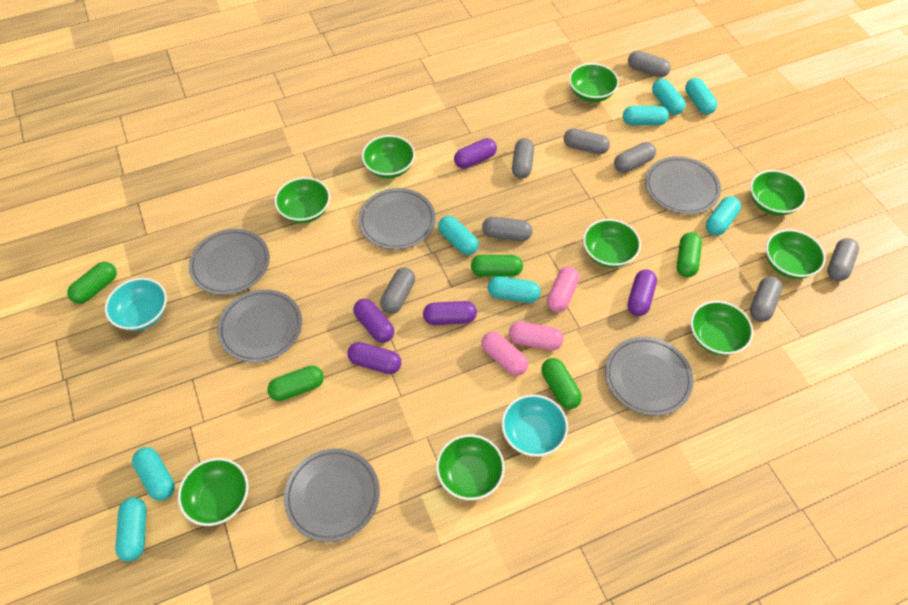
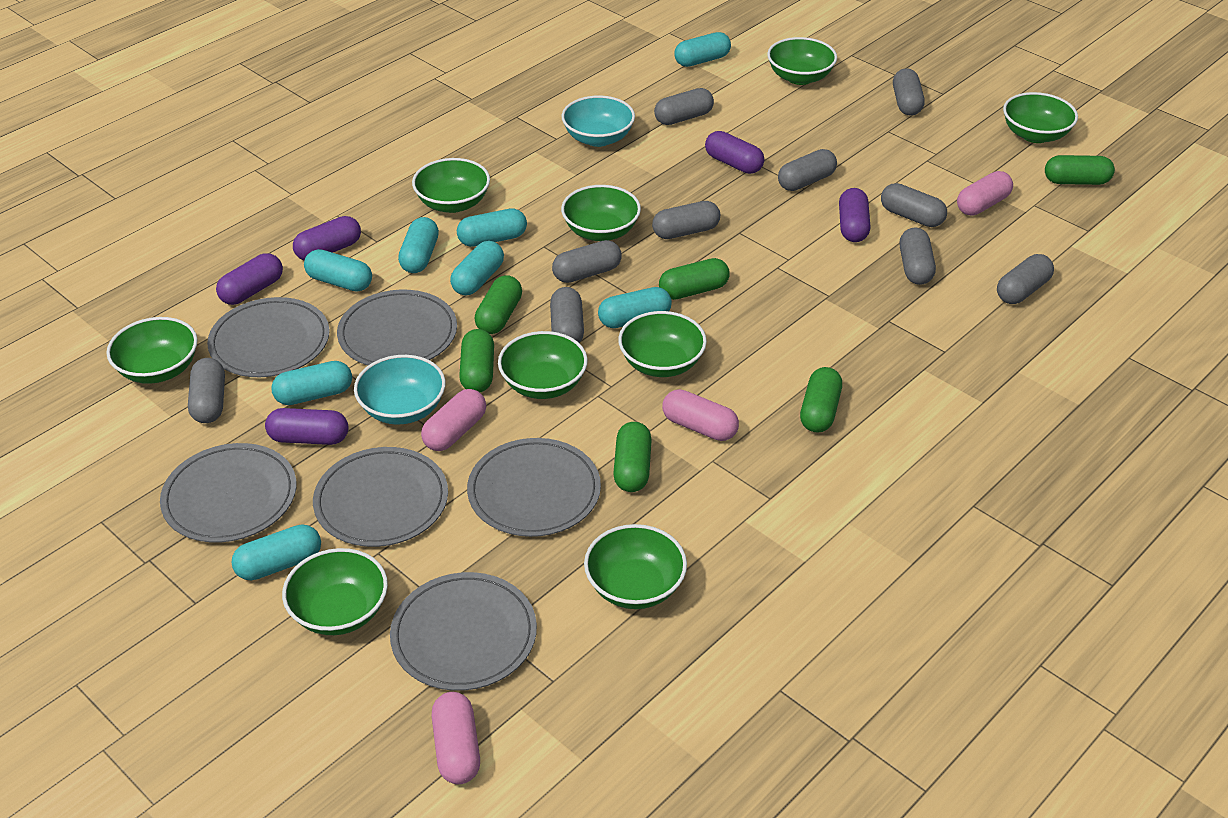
green capsule: [67,262,117,304] [267,366,324,401] [471,255,523,277] [541,358,582,409] [677,232,702,277] = 5 -> [459,329,494,392] [475,275,522,334] [613,422,652,492] [659,258,730,300] [800,367,842,433] [1045,155,1115,185] = 6
grey capsule: [380,268,415,314] [482,217,532,241] [512,138,534,179] [564,129,610,155] [614,142,656,173] [628,51,670,77] [750,276,783,322] [827,238,859,281] = 8 -> [188,358,225,423] [550,287,584,343] [552,240,622,283] [652,201,720,239] [654,88,714,125] [778,149,837,191] [881,183,947,227] [893,68,925,116] [900,227,936,285] [997,254,1054,304] = 10
pink capsule: [482,332,528,376] [509,322,564,350] [547,267,580,312] = 3 -> [421,389,486,451] [432,692,480,784] [662,389,739,441] [957,171,1013,216] = 4

